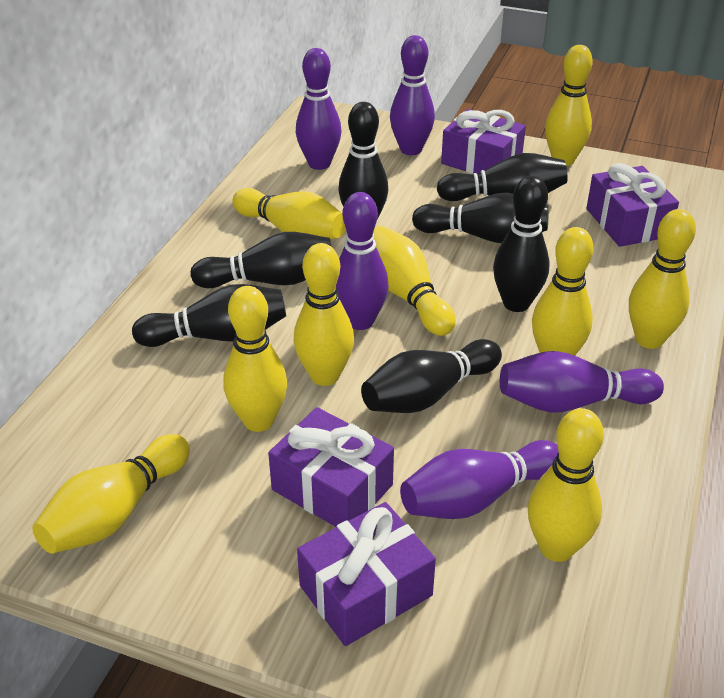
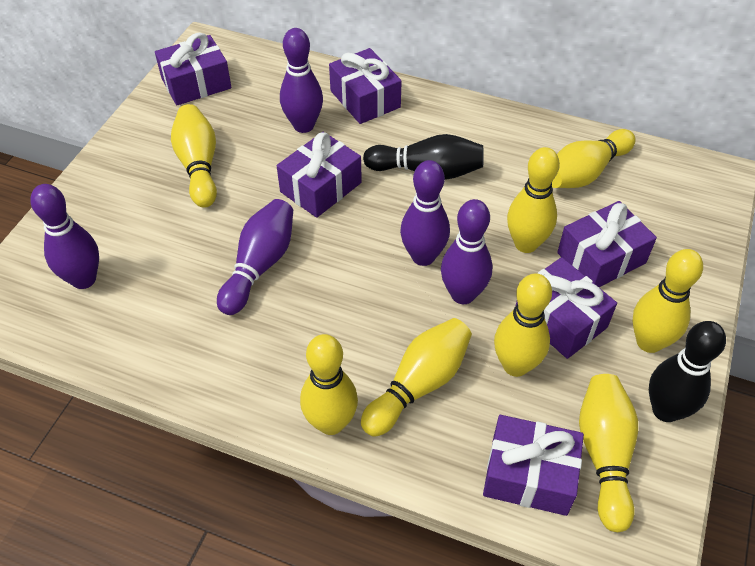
black bowling pin: [132,284,286,347] [191,232,332,288] [338,102,388,219] [361,339,502,413] [412,193,548,243] [437,153,568,201] [493,175,550,312] = 7 -> [363,134,484,180] [649,321,726,422] = 2
purple gift: [268,407,394,527] [297,502,436,646] [441,109,526,174] [586,163,679,247] = 4 -> [155,32,232,105] [277,132,362,218] [329,48,402,124] [483,415,584,516] [515,257,617,359] [557,201,657,287] = 6
yellow bowling pin: [32,434,190,554] [223,286,287,432] [232,188,346,239] [293,243,354,386] [373,226,456,336] [528,408,604,562] [532,227,594,356] [545,45,592,166] [629,209,696,349] = 9 -> [171,104,217,208] [300,334,358,435] [361,318,472,437] [494,273,552,377] [507,147,560,253] [552,129,635,188] [579,374,638,532] [632,249,703,353] = 8

